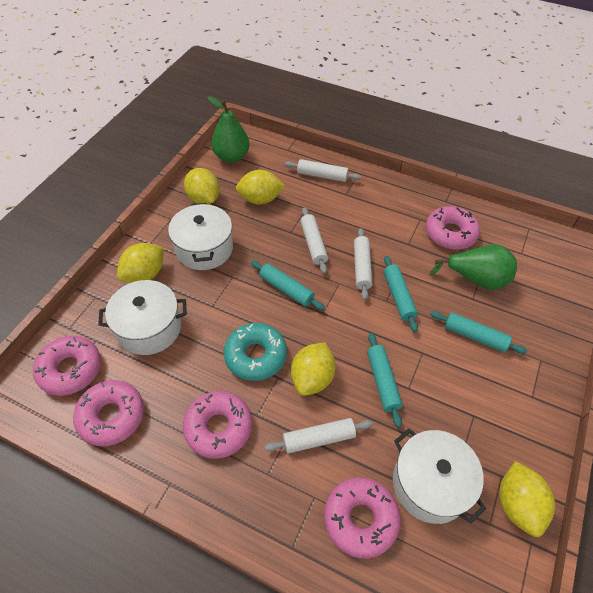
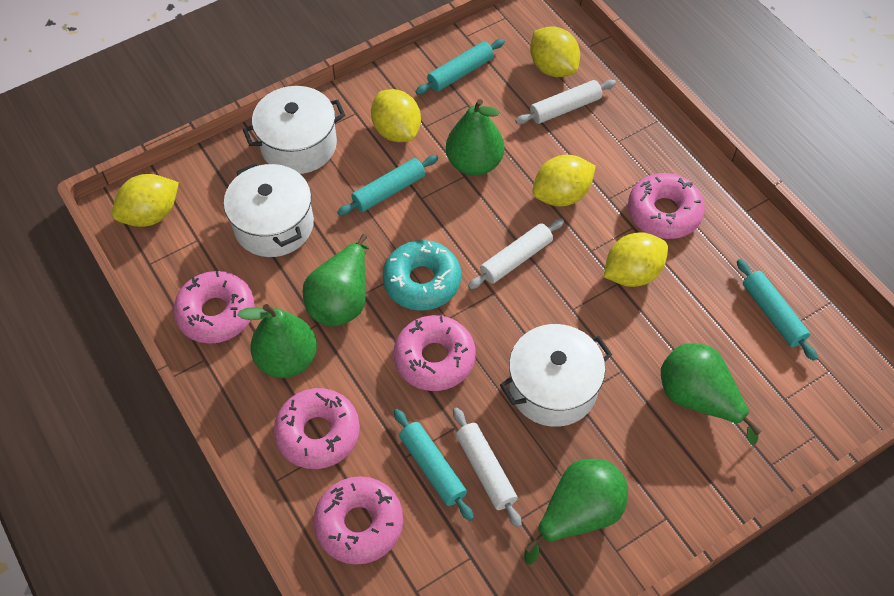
green pear: [208,96,250,163] [429,244,517,290] = 2 -> [238,304,317,378] [303,234,369,327] [446,99,504,176] [524,459,628,565] [661,344,761,445] = 5
white rolling pin: [264,418,373,454] [285,159,361,182] [300,207,328,274] [354,228,372,300] = 4 -> [453,408,522,528] [468,218,564,289] [515,80,616,124] = 3

